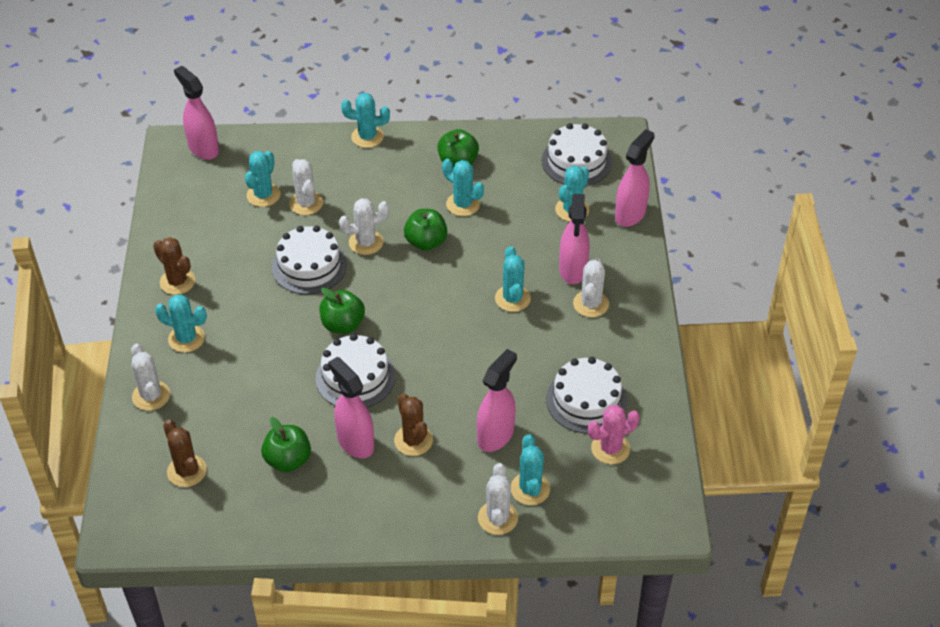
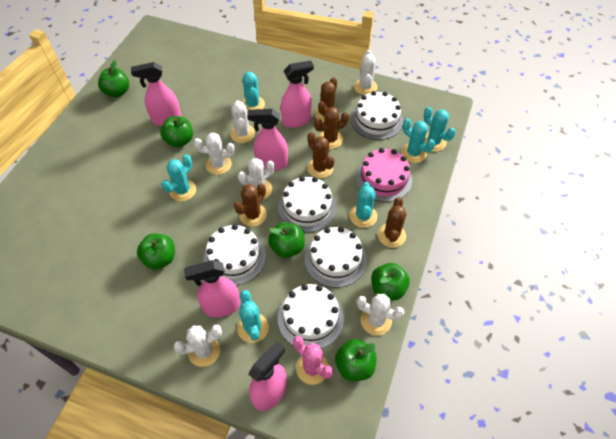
brown cactus: [153,237,195,295] [163,419,207,487] [394,393,433,456] = 3 -> [234,183,267,227] [307,132,335,178] [314,107,349,149] [315,77,337,123] [378,197,406,247] = 5
green apple: [261,417,311,472] [319,288,365,334] [404,209,447,251] [437,129,479,168] = 4 -> [98,60,129,97] [137,233,175,269] [160,116,193,147] [268,222,305,258] [335,339,376,381] [371,263,410,301] = 6
pink cake: none = 0 -> [356,148,412,202] = 1
turquoise cactus: [155,294,207,353] [245,151,281,207] [341,93,390,148] [442,159,484,216] [495,246,531,312] [511,434,550,505] [555,166,589,222] = 7 -> [161,154,196,201] [237,290,269,343] [242,72,265,112] [350,182,377,228] [401,118,435,163] [424,107,456,151] = 6
white cactus: [131,344,170,411] [289,159,323,215] [339,198,389,255] [478,463,518,535] [573,258,609,317] = 5 -> [173,325,222,367] [194,133,235,175] [230,100,255,143] [238,158,275,199] [354,50,377,95] [357,294,404,335] = 6
white cake: [272,226,347,294] [316,334,396,408] [542,123,612,186] [546,357,627,433] = 4 -> [204,224,266,285] [277,284,344,349] [278,176,336,233] [305,227,367,288] [351,91,403,140] = 5

